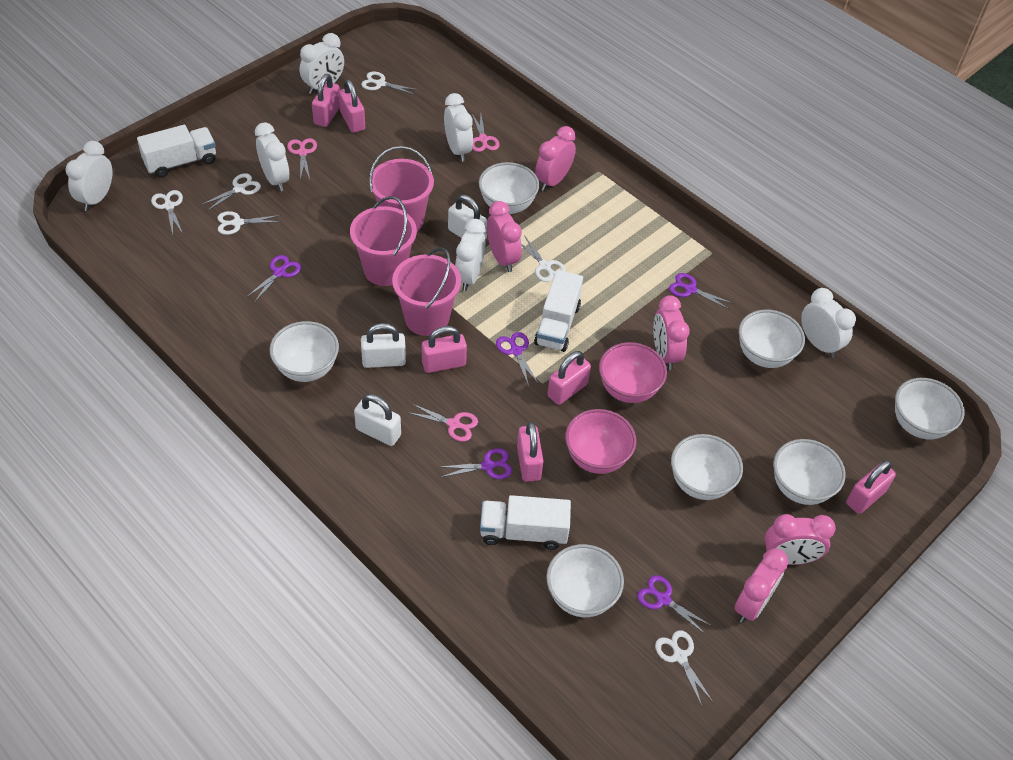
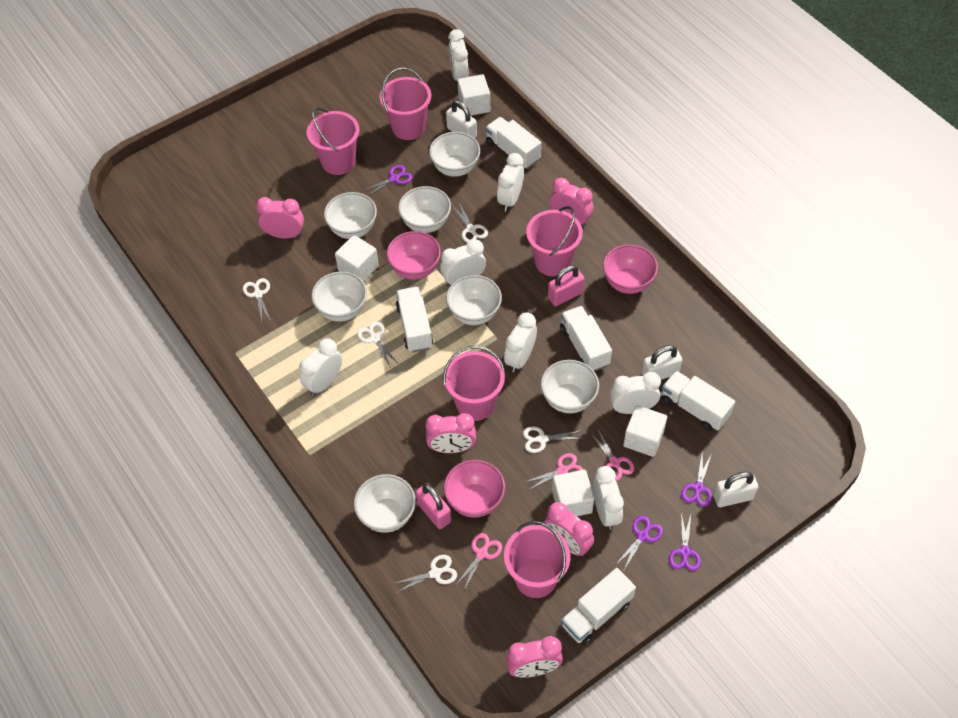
pink bowl: [565,409,636,474] [599,342,667,403] = 2 -> [387,231,441,280] [444,460,505,518] [603,244,658,294] = 3
pink bucket: [350,196,417,286] [369,146,434,232] [392,247,461,336] = 3 -> [306,107,360,175] [380,67,431,140] [443,346,505,421] [504,521,570,598] [526,206,583,276] = 5
pink padlock: [312,74,340,127] [339,79,365,133] [422,326,467,373] [517,422,544,482] [547,351,591,405] [846,460,896,514] = 6 -> [416,483,451,529] [548,265,584,306] = 2
purple scissors: [247,255,301,302] [440,448,512,479] [496,332,539,386] [637,575,712,635] [669,273,732,310] = 5 -> [363,165,412,196] [616,516,663,570] [669,513,701,571] [681,453,712,507] = 4
white clock: [65,141,113,211] [255,122,289,192] [300,33,344,94] [444,93,473,162] [455,219,486,291] [801,288,856,358] = 6 -> [299,338,342,396] [440,239,486,287] [448,29,469,81] [497,153,524,212] [504,313,537,373] [593,466,624,530] [610,372,661,414] = 7
white cube: none = 0 -> [335,235,379,282] [458,74,490,116] [552,470,594,516] [623,405,667,457] = 4
white scissors: [151,190,183,235] [201,173,261,211] [217,211,281,235] [361,71,419,95] [521,237,566,282] [655,631,713,706] = 6 -> [243,278,271,322] [357,322,398,368] [392,555,457,593] [451,203,488,243] [523,426,584,453] = 5
white truck: [137,125,216,178] [480,495,571,550] [534,270,583,352] = 3 -> [396,287,433,352] [485,117,541,169] [560,306,612,371] [561,568,636,646] [662,371,735,431] = 5

